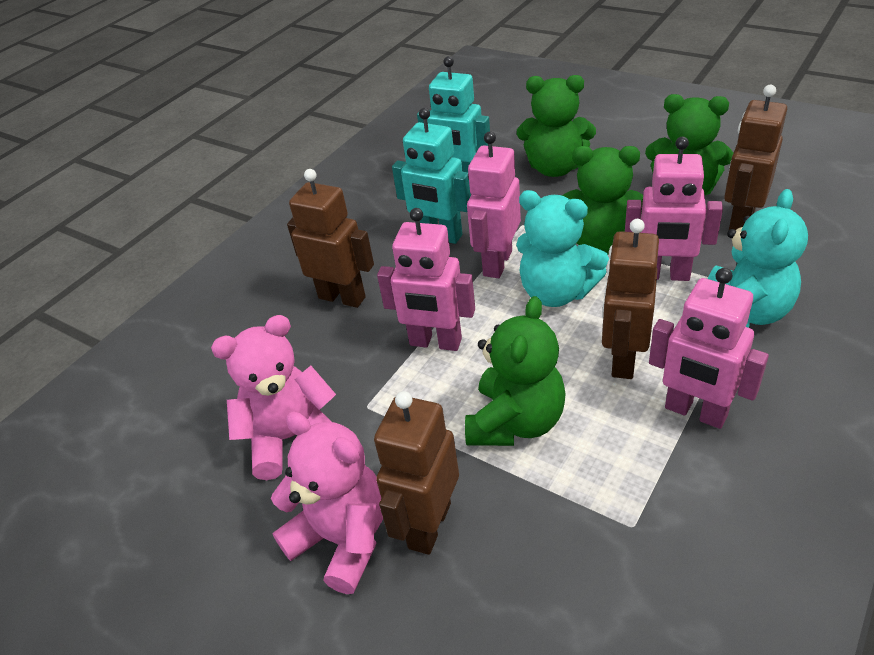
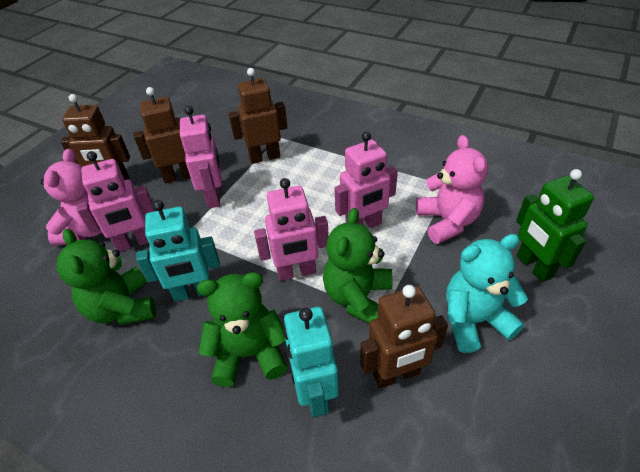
green robot: none = 0 -> [516,169,594,282] = 1
green teddy bear: [465,296,566,446] [517,75,596,177] [562,146,643,255] [645,94,733,195] = 4 -> [57,229,156,325] [197,272,288,387] [323,208,393,324] = 3
turquoise teddy bear: [516,190,609,307] [708,189,808,328] = 2 -> [446,234,528,353] = 1

